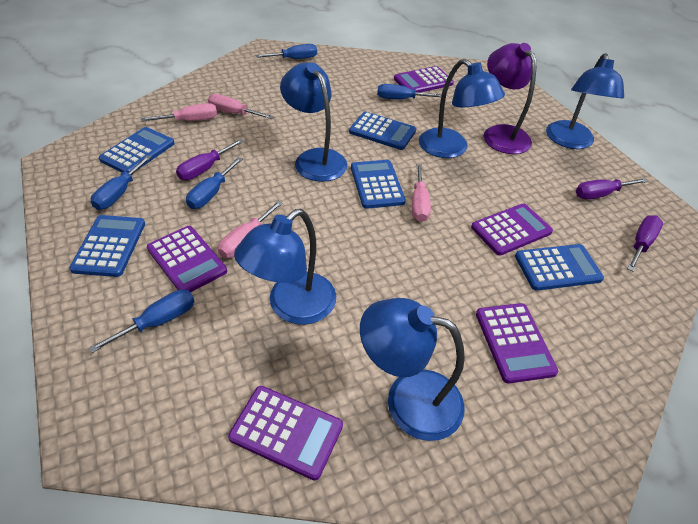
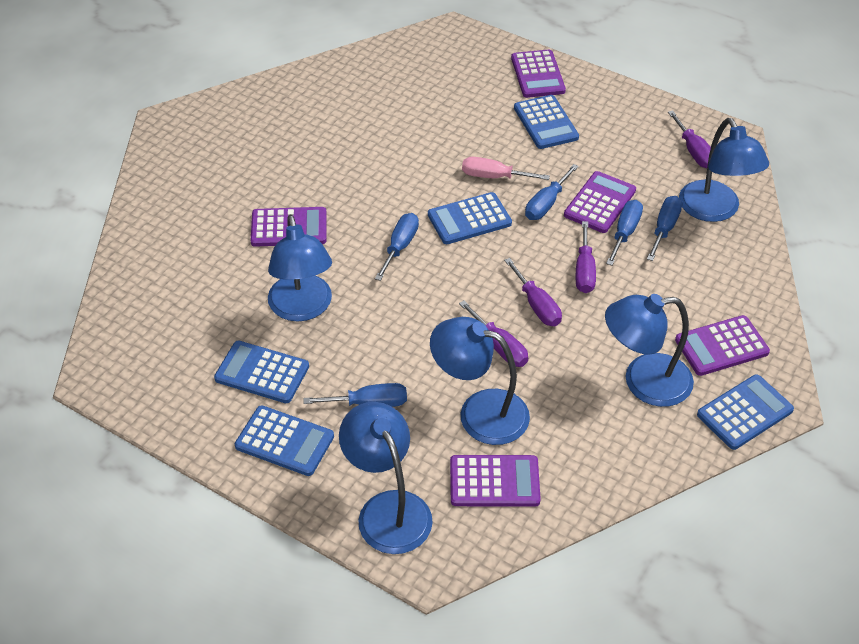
pink screwdriver: [141,103,217,122] [208,94,274,119] [218,200,283,258] [412,164,431,222] = 4 -> [462,157,550,180] = 1
purple lamp: [484,43,536,154] = 1 -> none = 0
purple screwdriver: [176,139,244,180] [576,178,648,199] [627,215,663,272] = 3 -> [459,301,528,367] [504,258,562,326] [576,221,596,293] [668,110,711,168] = 4

